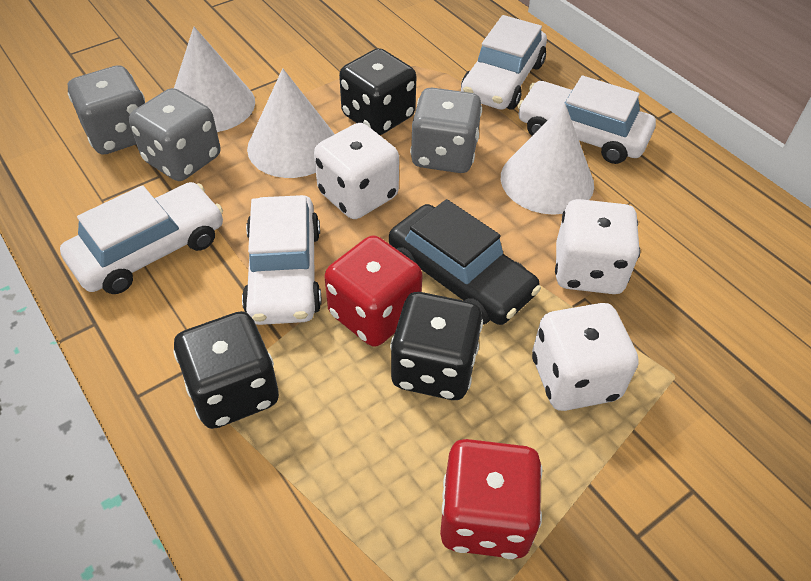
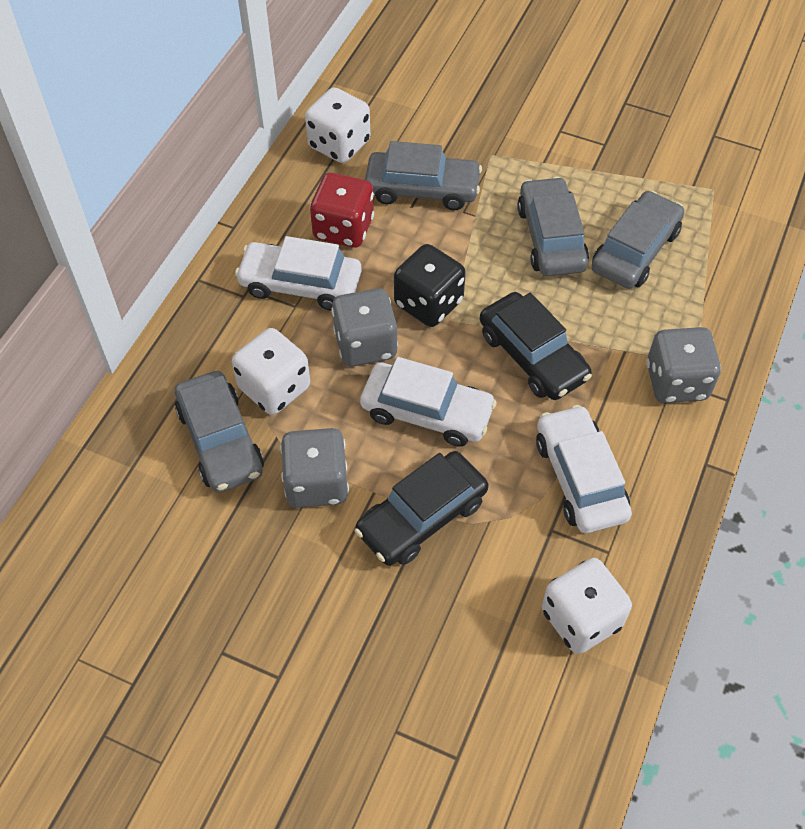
black car: [389,199,541,325] = 1 -> [355,451,488,566] [480,292,592,400] = 2
black dice: [173,311,279,429] [339,48,417,135] [390,292,483,400] = 3 -> [394,244,466,327] = 1
grey car: none = 0 -> [175,371,264,493] [365,141,482,210] [517,177,589,276] [591,191,684,289] = 4
red dice: [324,236,423,347] [440,439,542,559] = 2 -> [310,173,374,248] = 1
white car: [60,182,223,294] [242,195,322,325] [461,15,547,110] [517,76,656,164] = 4 -> [235,236,362,310] [360,357,497,447] [536,405,632,533] = 3
white cone: [174,27,255,132] [247,68,335,178] [501,103,594,215] = 3 -> none = 0

